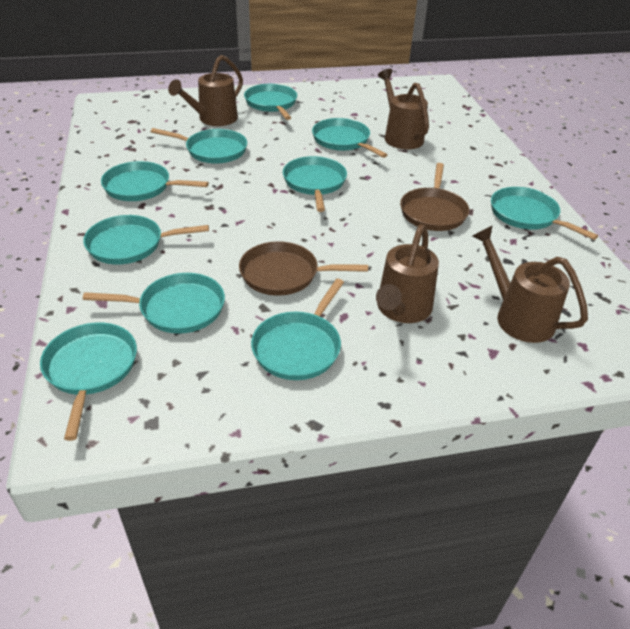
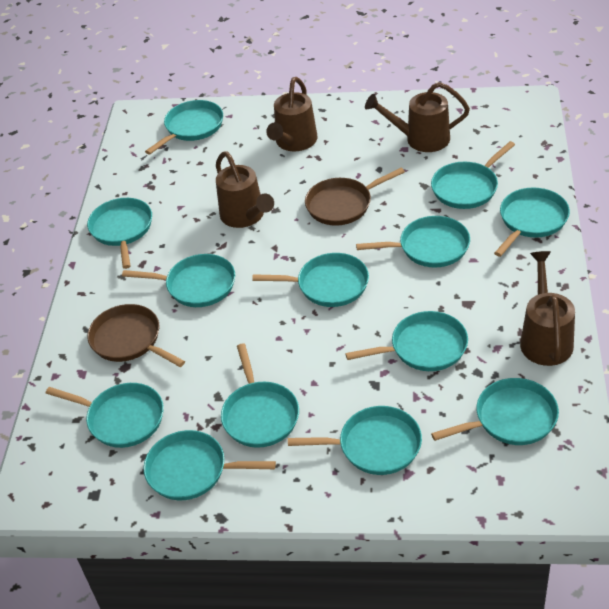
turquoise pan: [40,323,137,441] [83,215,209,265] [83,273,225,334] [101,161,209,201] [151,128,247,164] [244,84,297,120] [251,279,344,380] [283,156,347,212] [312,118,387,158] [491,187,598,240] = 10 -> [46,383,164,448] [87,198,152,269] [122,254,235,307] [144,430,276,500] [145,100,223,155] [221,343,299,448] [252,253,369,307] [288,406,422,475] [345,311,468,371] [356,216,470,268] [431,141,515,209] [431,378,559,445] [494,187,570,257] = 13

